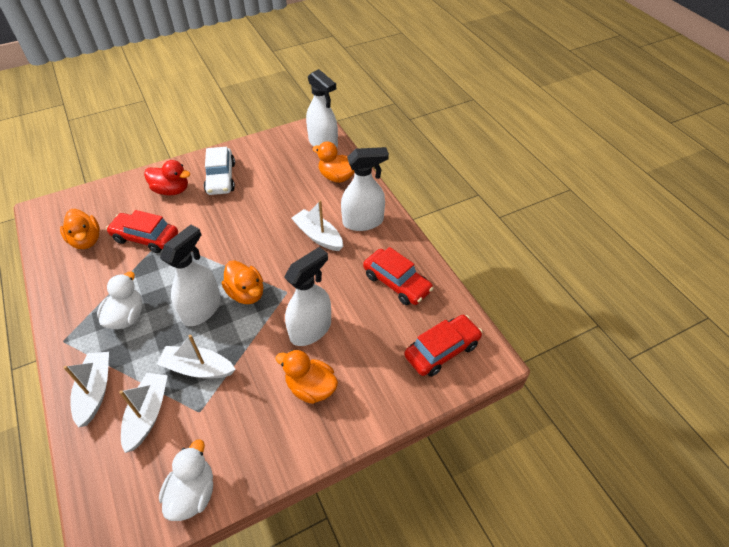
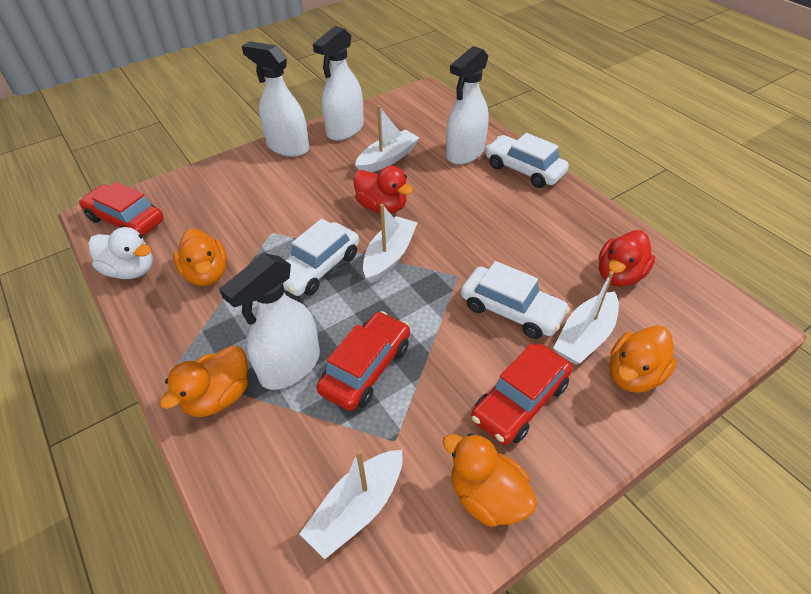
red duck: [144,160,190,195] = 1 -> [354,166,413,214] [599,230,655,287] = 2
white car: [204,147,235,195] = 1 -> [283,219,359,296] [461,261,570,339] [485,133,569,188] = 3
white duck: [97,272,143,329] [159,439,213,521] = 2 -> [88,227,153,279] = 1

